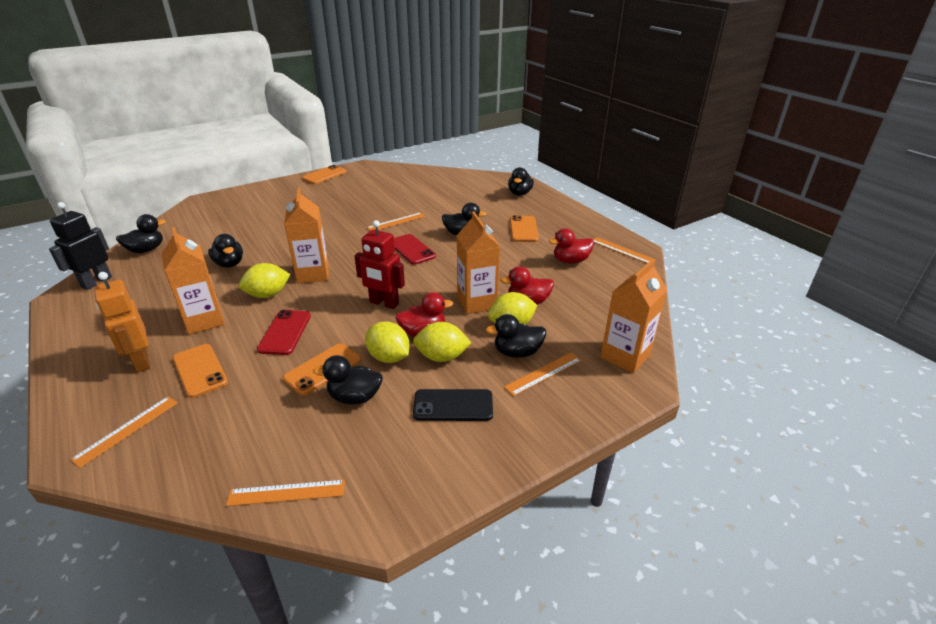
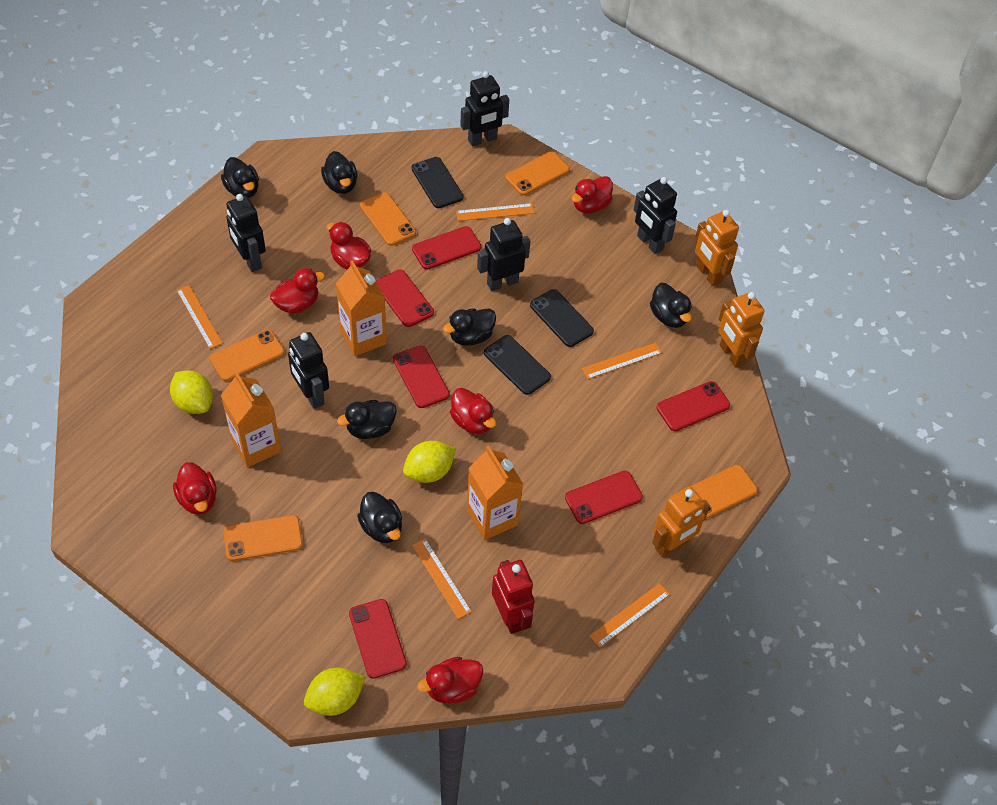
black phone: [413,389,493,421] = 1 -> [411,157,463,208] [484,335,551,395] [530,289,594,347] = 3
black robot: [49,202,112,290] = 1 -> [226,194,266,272] [288,332,329,409] [460,71,509,147] [477,218,530,291] [634,177,677,254] = 5
orange carton: [161,227,225,334] [284,188,329,284] [457,211,500,314] [600,259,667,373] = 4 -> [221,371,281,467] [336,260,387,356] [467,445,523,540] = 3
orange phone: [173,344,228,398] [283,343,361,396] [302,165,347,184] [510,215,539,242] = 4 -> [210,330,285,381] [224,515,303,561] [360,192,416,246] [506,152,570,195] [691,465,758,519] = 5
orange robot: [94,272,150,372] = 1 -> [652,486,710,558] [695,210,739,286] [718,292,765,368] = 3
red duck: [395,292,453,337] [500,266,554,305] [549,228,594,264] = 3 -> [173,462,217,515] [270,268,325,314] [326,222,371,269] [417,657,483,704] [450,388,496,434] [572,176,613,213] = 6
red phone: [257,310,311,355] [394,234,436,265] = 2 -> [349,599,407,679] [376,270,434,327] [393,345,450,408] [412,226,481,270] [565,471,643,524] [657,381,730,431] = 6
yellow lemon: [239,263,291,298] [365,321,410,363] [413,322,471,362] [488,292,537,325] = 4 -> [170,371,213,414] [304,668,365,716] [403,441,456,483] = 3

